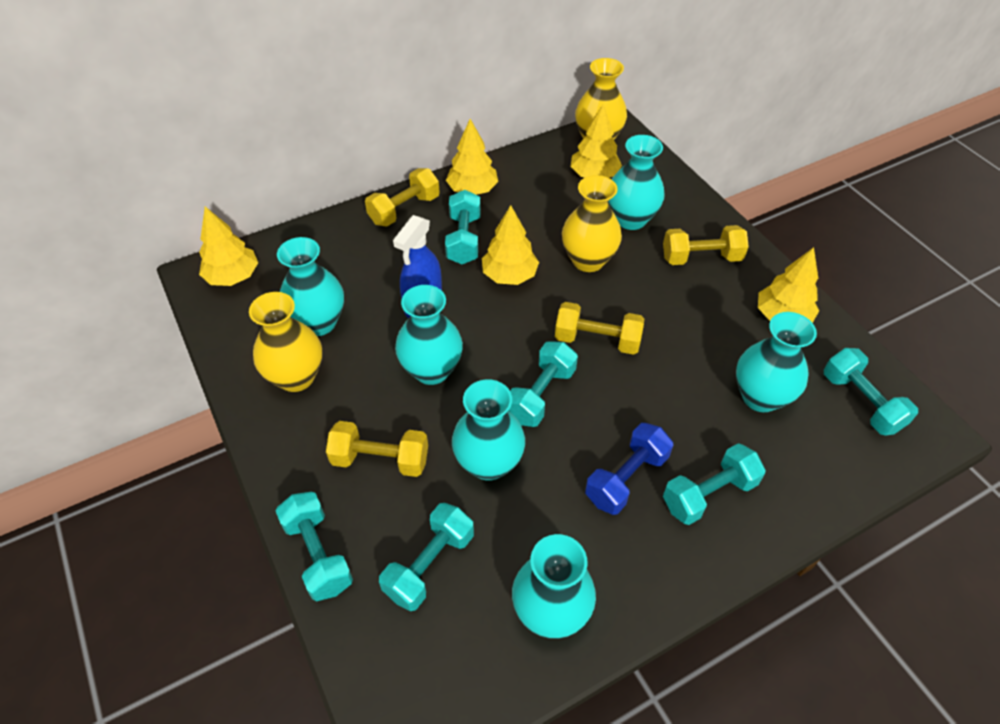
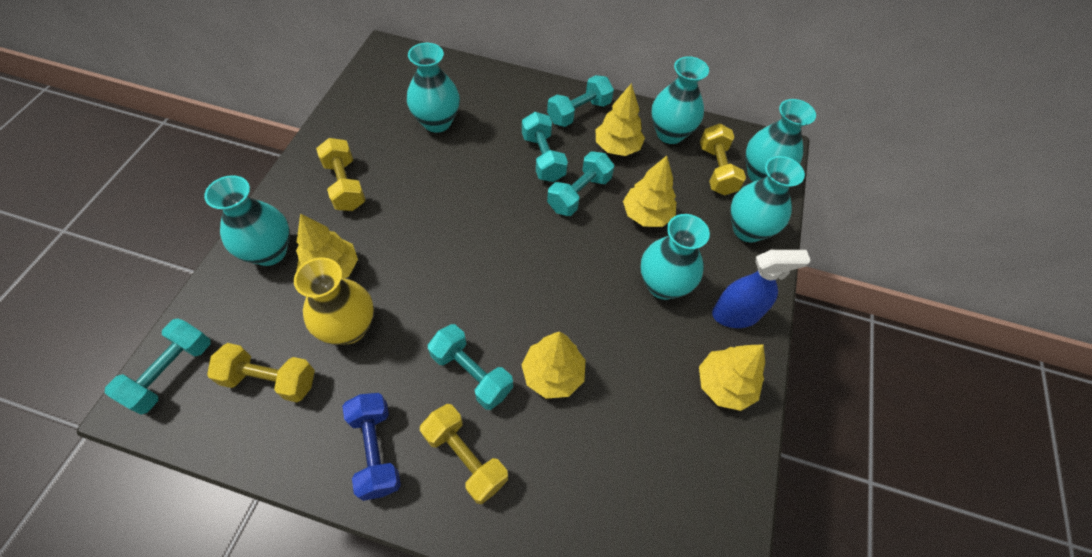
turquoise dumbbell: [276,492,353,601] [379,503,474,611] [445,190,481,264] [509,341,578,427] [663,443,766,525] [824,348,918,436] = 6 -> [105,318,211,415] [428,324,513,410] [522,112,568,182] [547,75,614,127] [547,151,614,216] = 5
yellow vase: [249,292,322,392] [562,175,622,272] [575,58,627,140] = 3 -> [294,257,374,345] = 1

